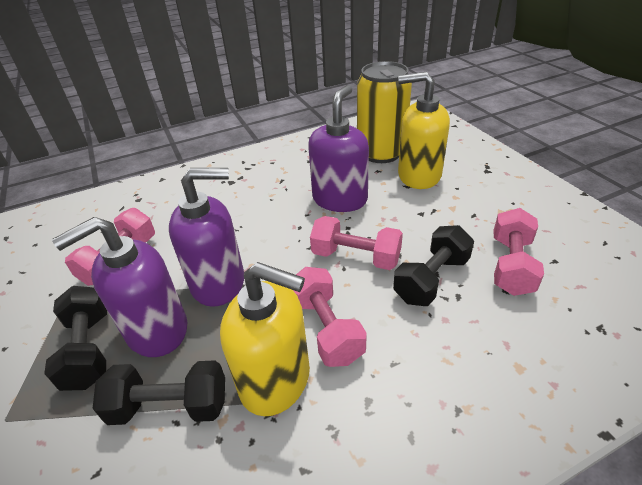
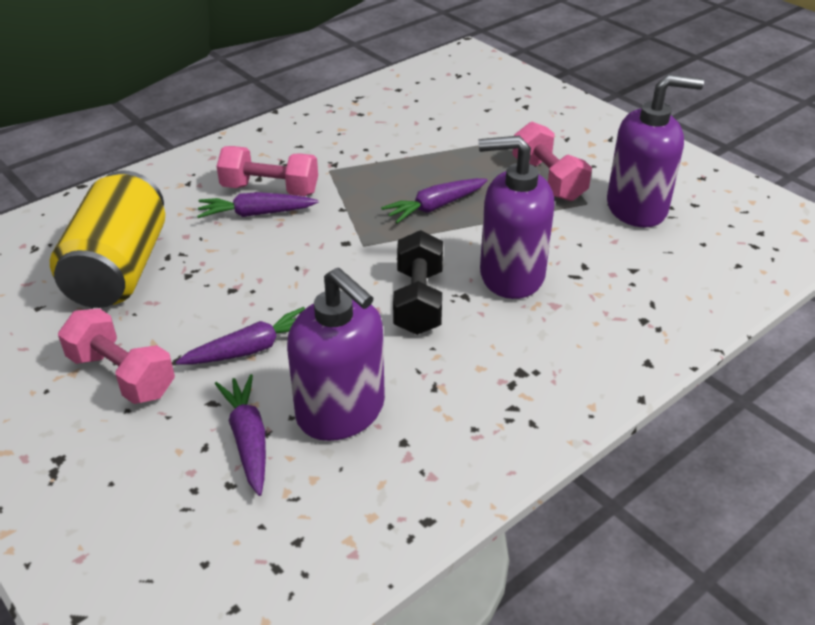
black dumbbell: [44,286,107,391] [92,360,225,425] [393,225,474,306] = 3 -> [393,230,443,335] = 1
pink dumbbell: [65,208,155,286] [293,267,367,367] [310,216,403,270] [494,208,544,296] = 4 -> [58,308,175,404] [217,146,318,196] [512,122,592,201] = 3
purple carrot: none = 0 -> [176,307,305,365] [197,192,318,218] [215,374,266,496] [381,178,488,223] = 4
yellow soap dispenser: [220,262,310,416] [398,72,450,189] = 2 -> none = 0

